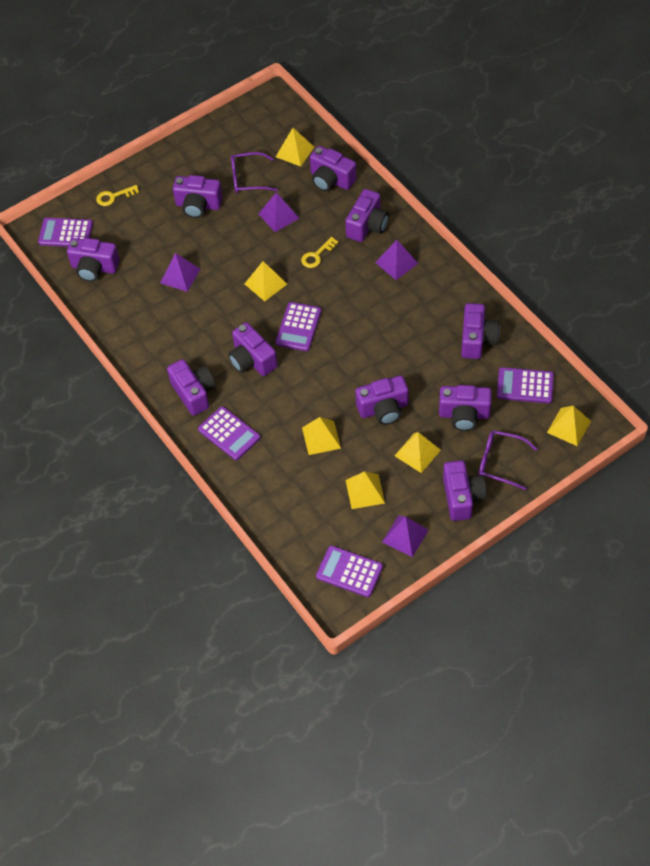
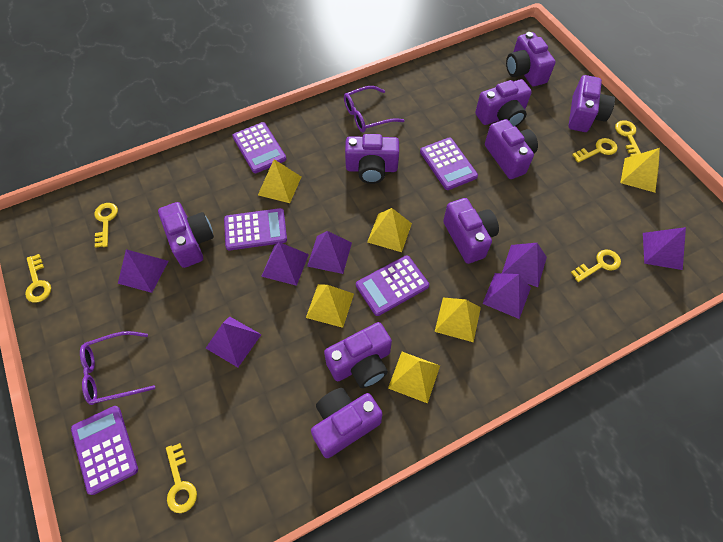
purple camera: [67,238,120,282] [167,359,216,416] [173,175,223,218] [228,322,278,376] [310,146,357,192] [345,189,389,242] [355,376,409,425] [439,385,492,431] [443,460,486,521] [461,303,500,359] = 10 -> [158,202,214,268] [311,388,383,458] [324,322,392,388] [345,134,399,184] [443,198,499,264] [475,79,532,127] [485,119,538,179] [506,32,556,86] [568,75,615,132] = 9
purple pyramid: [160,253,200,292] [259,192,299,232] [375,240,418,280] [382,515,429,557] = 4 -> [118,249,168,293] [206,316,262,367] [261,242,309,286] [307,231,352,274] [482,273,531,319] [502,243,547,287] [643,227,686,270] = 7
yellow key: [96,185,139,206] [301,236,339,268] = 2 -> [25,254,51,303] [94,203,118,247] [166,443,197,513] [571,249,621,282] [572,138,618,163] [615,120,641,156] = 6

